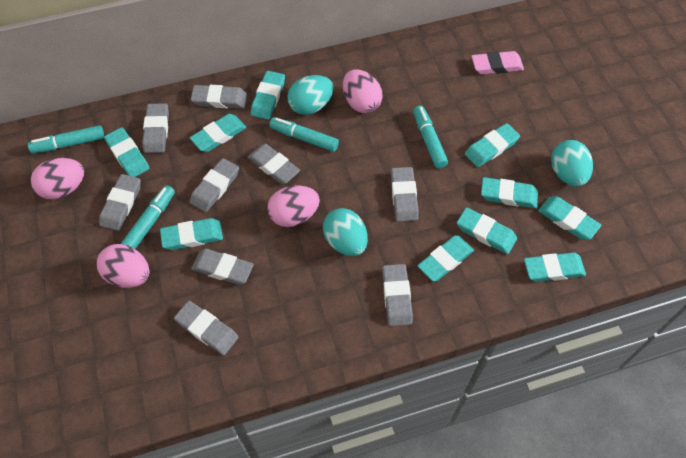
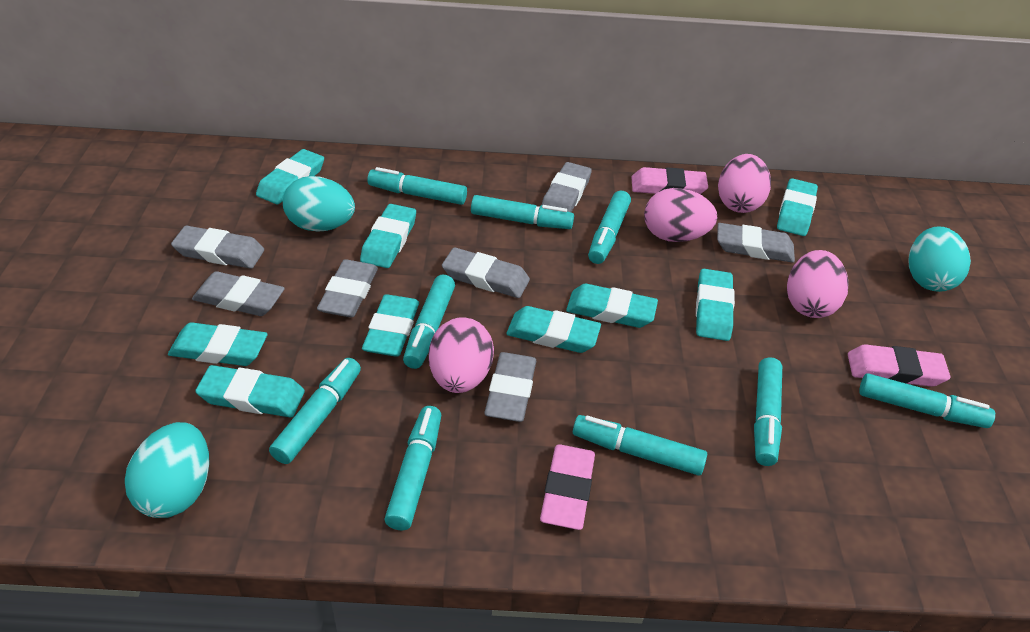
grey eraser: [99,174,141,231] [142,103,169,153] [174,301,239,355] [190,158,239,212] [191,85,247,108] [191,249,254,285] [248,144,300,184] [382,264,413,326] [391,167,418,222] = 9 -> [171,226,264,269] [192,271,285,316] [317,259,378,317] [442,247,530,298] [484,352,536,422] [542,162,592,212] [717,223,795,263] = 7
pink eraser: [471,51,524,74] = 1 -> [540,444,595,530] [631,167,708,194] [848,344,951,387] = 3
turquoise eraser: [104,127,149,177] [160,218,223,250] [190,114,246,152] [251,71,285,120] [417,235,474,281] [457,207,517,254] [465,123,520,167] [481,177,538,208] [524,252,586,282] [538,196,601,240] = 10 -> [168,322,268,366] [195,365,305,417] [256,149,324,204] [360,204,416,268] [362,294,419,357] [506,306,601,353] [566,284,658,328] [696,269,735,341] [777,178,818,236] = 9
turquoise marker: [28,125,104,153] [121,185,175,249] [269,117,339,152] [413,106,448,169] = 4 -> [269,358,361,464] [367,167,467,205] [385,406,441,531] [403,275,455,369] [471,195,574,229] [573,415,707,476] [588,191,631,264] [754,357,782,466] [859,373,995,428] = 9

